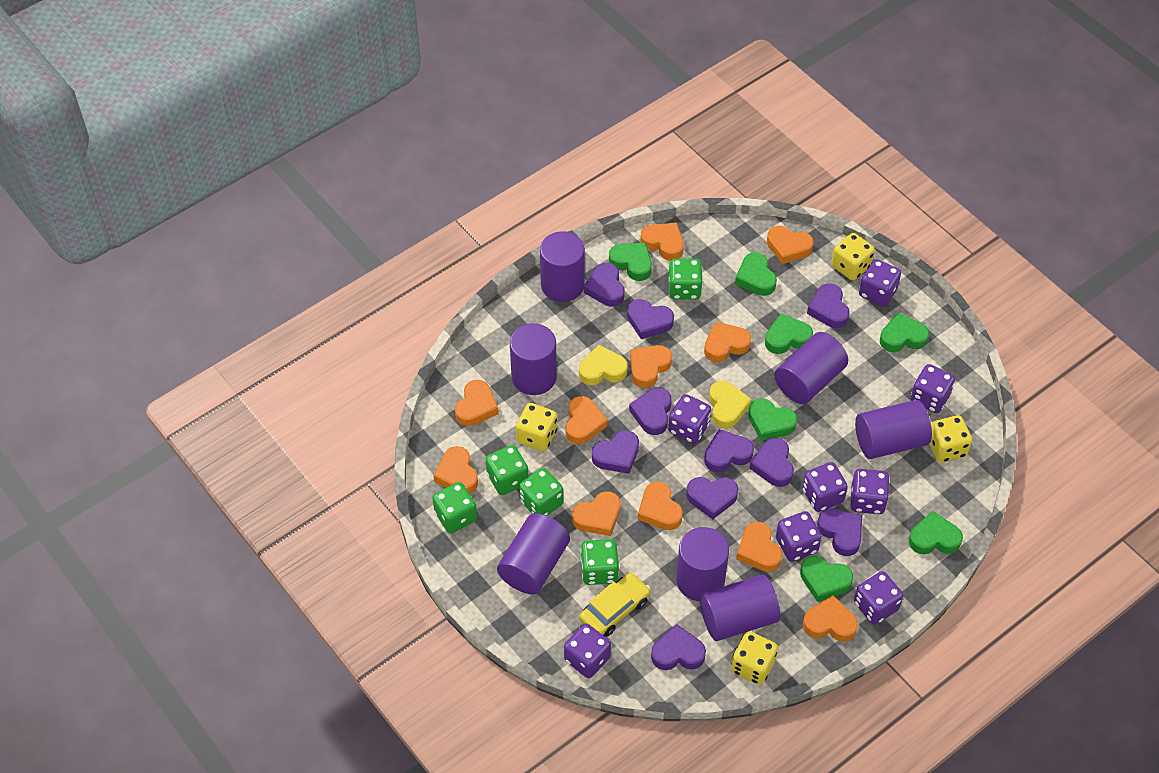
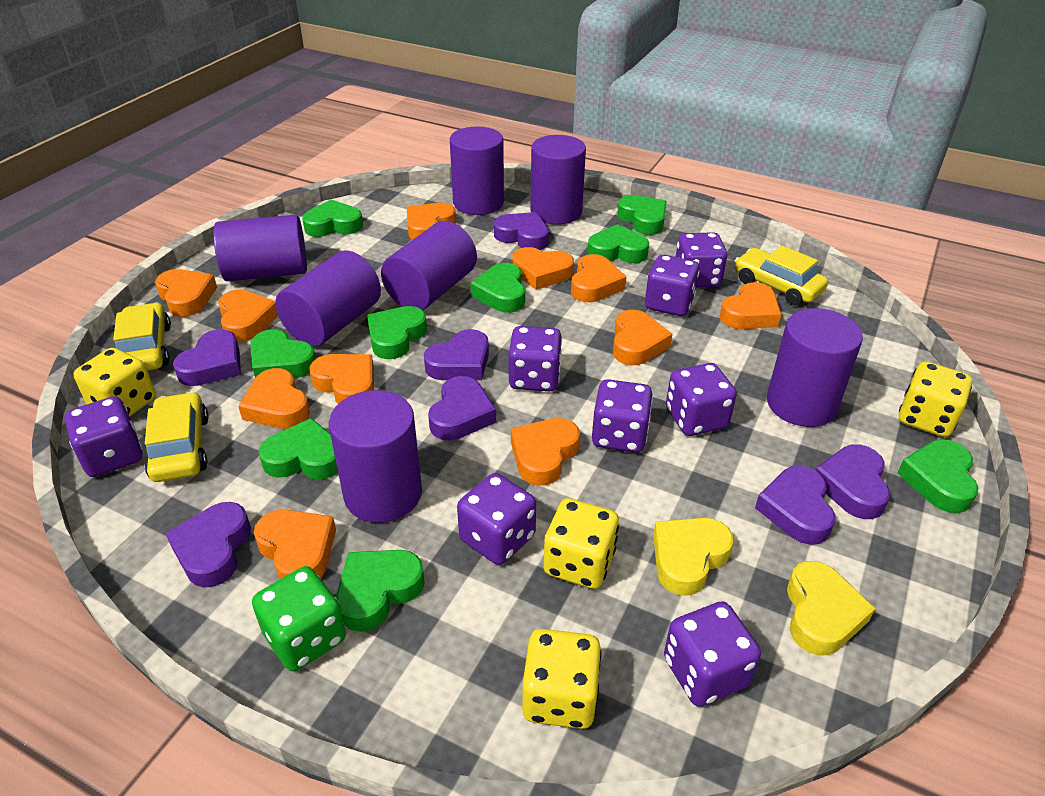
green dice: [432,482,477,533] [486,445,529,495] [519,468,564,516] [581,539,619,585] [669,259,703,300] = 5 -> [252,566,346,671] = 1
green heart: [609,243,652,281] [735,252,777,296] [748,398,797,441] [765,314,813,354] [800,556,853,602] [880,312,929,352] [909,511,963,554] = 7 -> [250,329,316,378] [259,418,338,480] [302,200,363,237] [336,550,425,632] [367,306,427,359] [470,263,525,313] [587,224,649,263] [617,195,667,235] [898,439,979,513] = 9
purple heart: [584,263,625,307] [592,430,639,474] [627,299,674,339] [629,388,672,435] [651,624,706,670] [686,477,738,519] [704,429,754,472] [749,438,794,487] [807,283,850,328] [817,508,862,556] = 10 -> [165,502,251,588] [173,329,241,386] [424,329,489,380] [428,376,496,440] [494,212,549,250] [755,466,835,545] [815,444,890,519] = 7
yellow car: [579,573,650,637] = 1 -> [113,303,171,371] [145,392,209,482] [735,246,828,306] = 3

